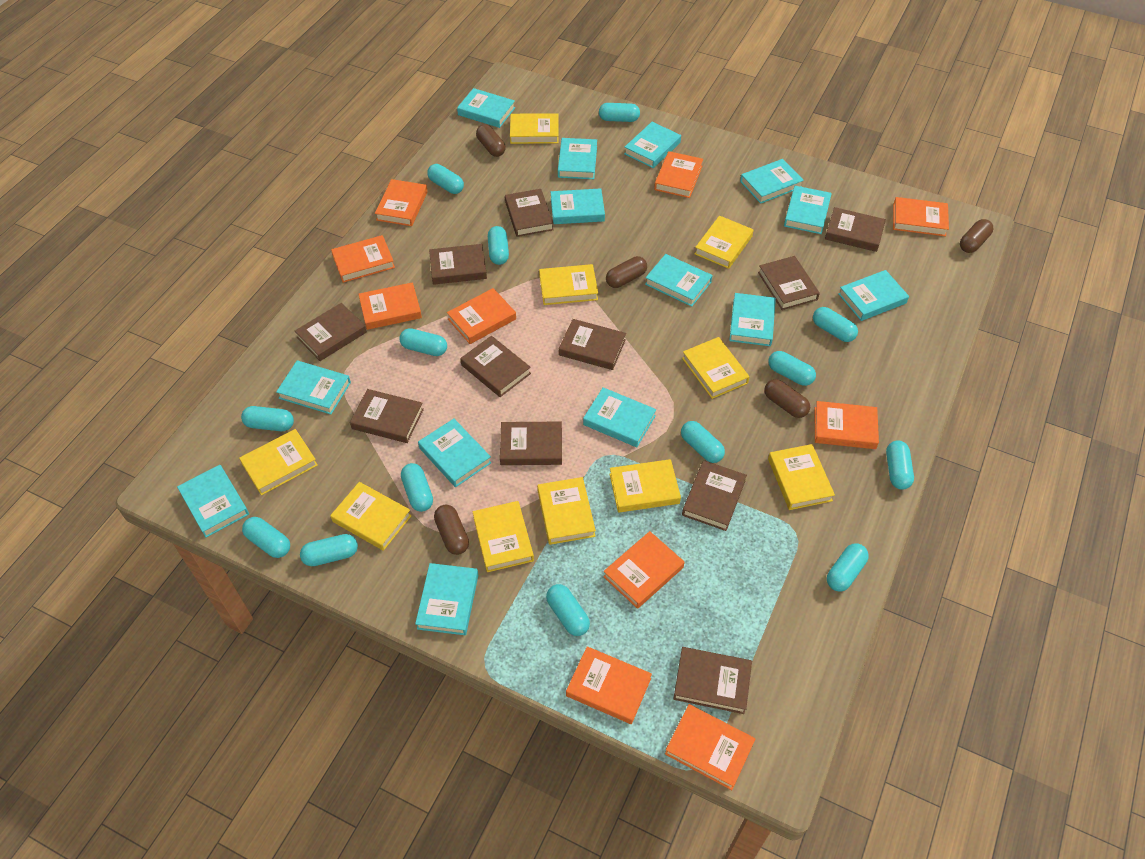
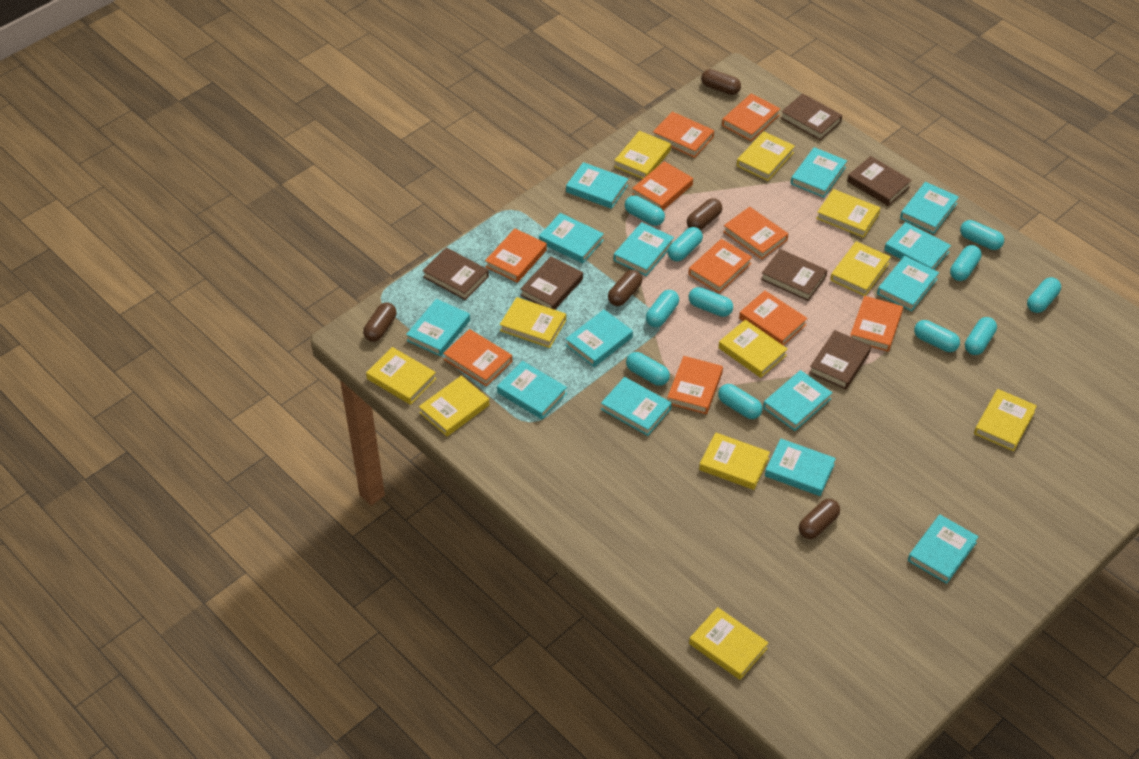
brown book: [295,303,367,361] [350,389,424,443] [429,244,487,285] [460,336,531,397] [500,422,562,465] [505,189,554,237] [559,319,626,370] [673,647,752,714] [682,460,747,531] [758,256,820,310] [825,207,886,252] = 11 -> [422,247,489,300] [520,256,583,310] [761,249,827,301] [781,93,842,140] [809,330,871,389] [847,156,912,206] = 6
turquoise capsule: [241,406,294,431] [242,517,290,558] [300,534,358,566] [399,328,447,356] [401,463,433,512] [427,164,464,194] [488,226,509,265] [546,584,590,636] [599,103,640,122] [681,421,725,463] [768,351,816,386] [813,307,858,342] [827,543,869,591] [886,440,914,490] = 14 -> [625,195,665,226] [626,352,670,386] [646,290,679,327] [668,227,703,261] [689,287,733,317] [718,384,763,419] [914,320,960,352] [950,245,982,281] [960,220,1004,250] [965,317,997,355] [1027,277,1061,313] = 11
yellow book: [239,429,318,495] [330,482,412,551] [473,501,534,572] [510,113,559,144] [537,477,596,545] [539,264,598,305] [609,459,681,513] [682,337,750,399] [695,216,754,269] [768,444,835,510] = 10 -> [366,347,436,405] [419,376,489,436] [500,297,566,348] [614,131,671,179] [689,607,769,680] [699,432,770,490] [718,320,788,378] [737,131,795,181] [816,189,880,238] [830,241,891,296] [974,389,1037,451] = 11

